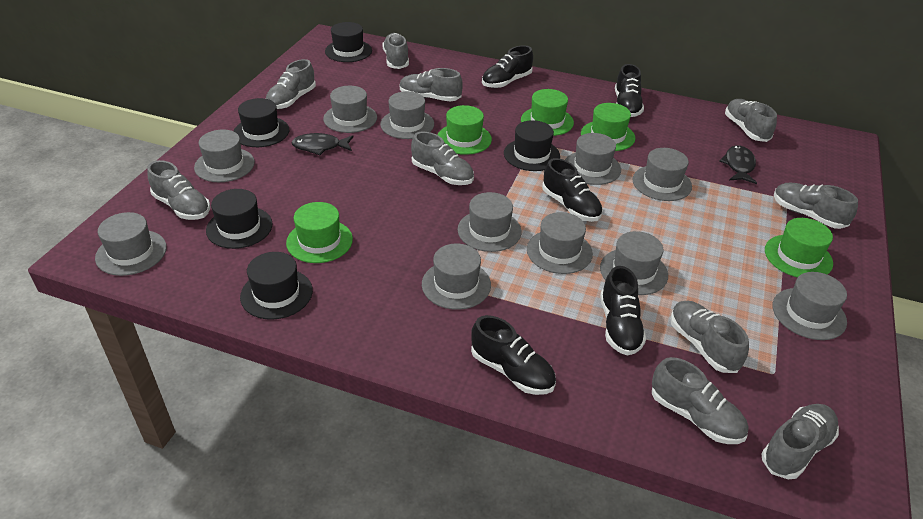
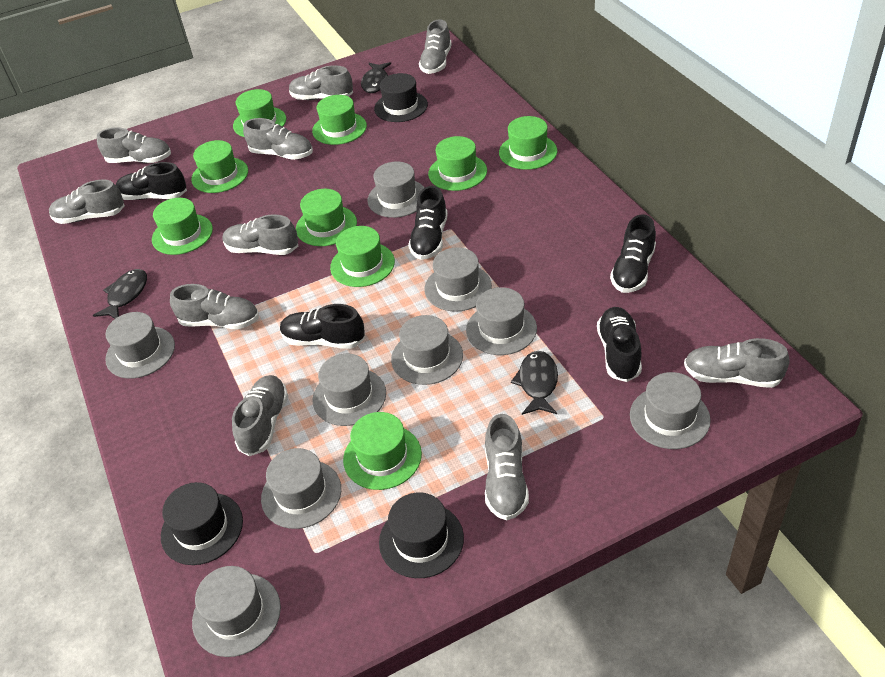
black fish: [292,133,353,155] [719,145,757,184] = 2 -> [93,269,147,319] [361,62,391,93] [511,351,558,415] = 3
black hat: [206,189,272,249] [234,98,289,147] [240,252,313,320] [325,22,372,62] [504,120,560,171] = 5 -> [161,482,243,565] [374,73,428,122] [379,492,464,578] = 3
green hat: [286,202,353,263] [438,105,492,155] [521,89,574,136] [581,103,635,151] [765,218,833,278] = 5 -> [152,198,213,255] [191,140,248,193] [233,89,286,137] [296,189,357,246] [312,95,367,145] [330,226,395,287] [343,412,422,490] [428,136,487,191] [499,116,557,170] = 9
grey hat: [95,212,167,276] [194,129,255,182] [323,86,377,133] [380,91,434,139] [422,244,491,310] [458,192,522,252] [527,212,593,274] [565,133,621,185] [600,231,668,295] [633,148,692,201] [772,272,847,340] = 11 -> [105,312,175,379] [192,566,281,657] [261,448,341,529] [312,354,386,426] [367,161,425,218] [391,315,463,385] [424,247,492,312] [466,287,537,355] [630,372,711,449] = 9

